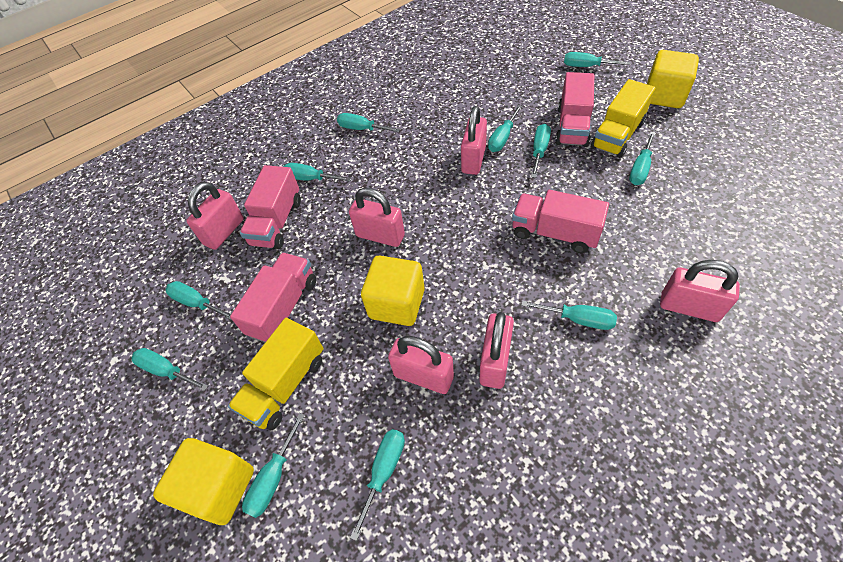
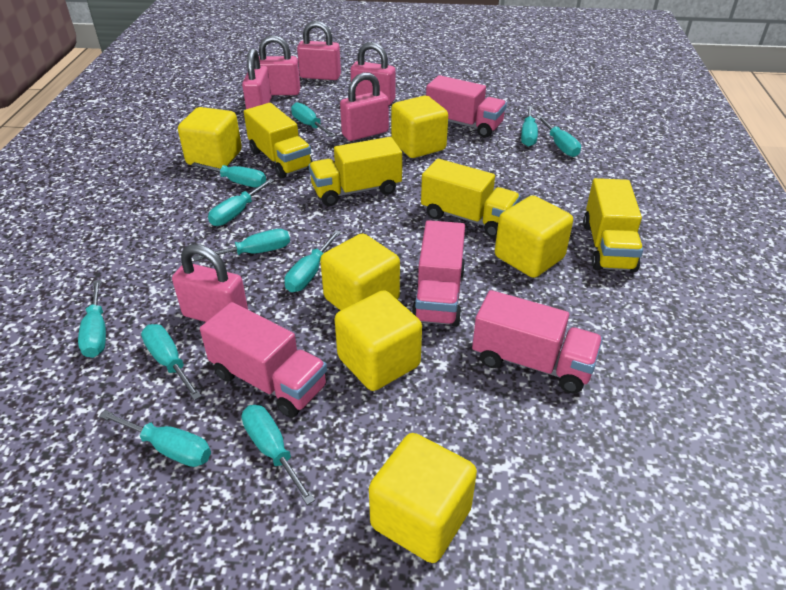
yellow cube: [153,438,254,525] [361,256,425,326] [647,50,699,108] = 3 -> [178,107,242,169] [320,233,400,311] [335,290,422,391] [369,433,477,563] [391,96,448,158] [495,195,573,278] = 6
yellow truck: [228,318,323,430] [591,79,655,158] = 2 -> [244,103,313,179] [309,137,402,206] [421,159,521,238] [583,178,643,272] = 4

